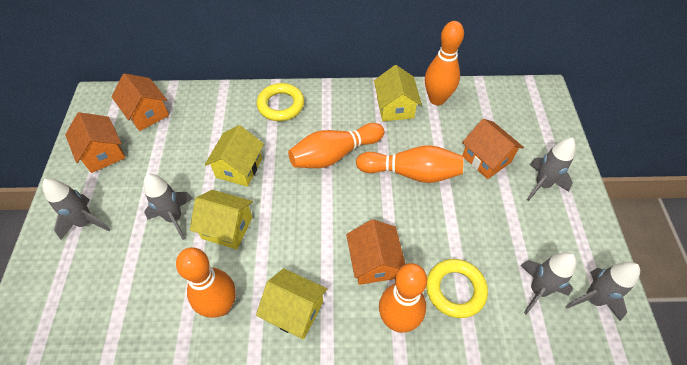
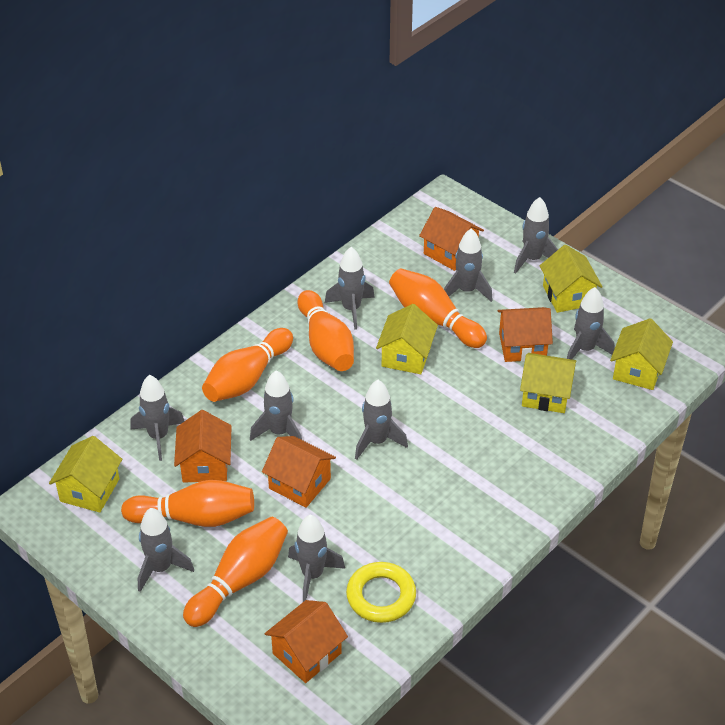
grey rocket: [42,178,111,240] [144,174,193,240] [520,252,577,314] [527,138,576,201] [565,262,640,321] = 5 -> [130,375,184,461] [138,508,194,592] [250,370,302,441] [288,515,345,602] [325,247,375,330] [355,380,408,460] [444,228,493,302] [514,197,558,274] [567,287,615,359] = 9
orange house: [65,112,125,173] [111,73,169,131] [346,219,405,285] [462,119,524,179] = 4 -> [174,410,232,483] [262,436,336,508] [265,600,348,683] [419,207,484,271] [497,307,553,362] = 5
yellow house: [190,190,253,249] [205,125,264,187] [256,268,327,340] [374,65,422,121] = 4 -> [49,436,122,513] [376,304,438,374] [520,353,576,413] [540,245,603,313] [610,318,673,390] = 5
yellow ring: [257,83,304,121] [426,259,488,318] = 2 -> [346,562,416,623] = 1

